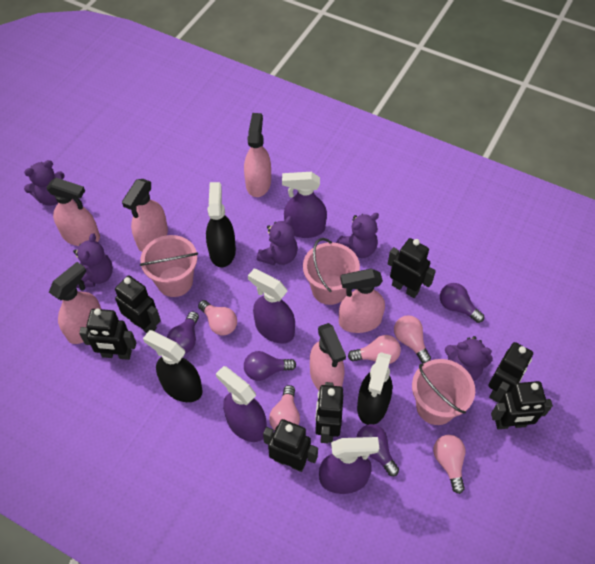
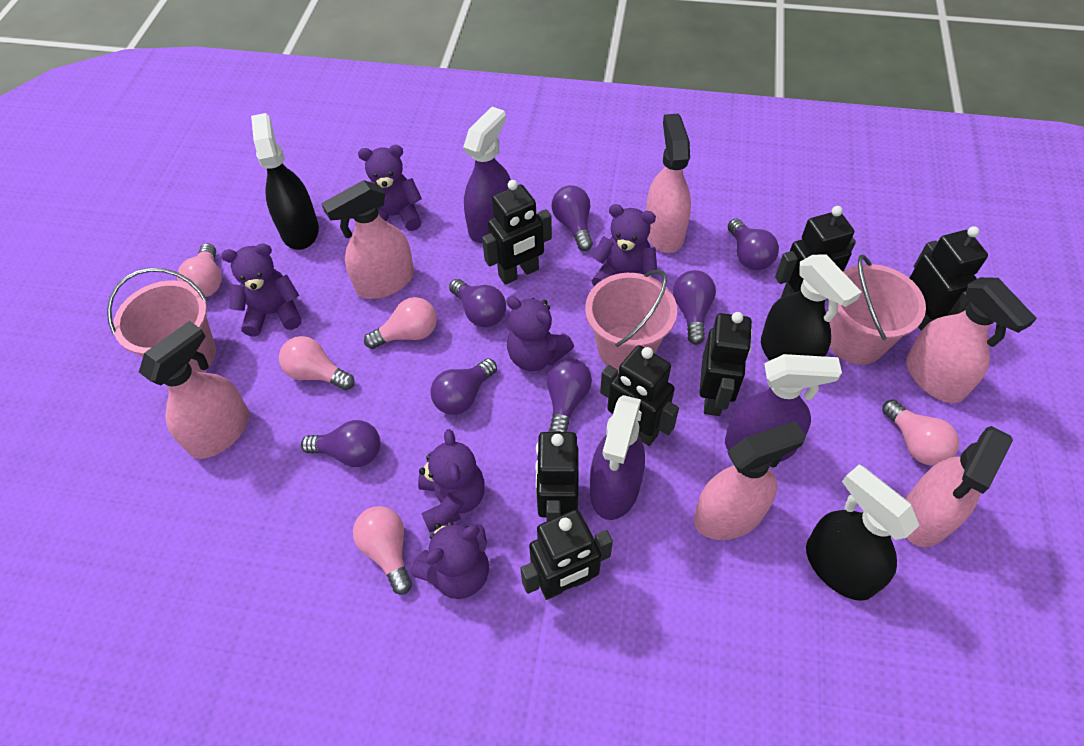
purple light bulb: [167,311,199,354] [244,351,296,381] [356,424,399,476] [440,283,484,323] = 4 -> [301,420,381,467] [430,359,497,415] [449,279,506,327] [547,358,592,432] [552,185,593,251] [673,270,716,345] [728,219,779,270] = 7
purple spray bottle: [216,366,266,442] [248,269,295,343] [282,172,327,238] [319,437,379,494] = 4 -> [463,107,511,243] [590,395,645,520] [725,354,842,462] = 3
purple teddy bear: [24,160,65,206] [73,233,113,288] [257,216,298,265] [336,213,379,258] [445,336,493,381] = 5 -> [221,243,301,336] [358,145,422,231] [411,522,489,599] [418,429,485,532] [506,296,574,371] [592,204,657,286] = 6

